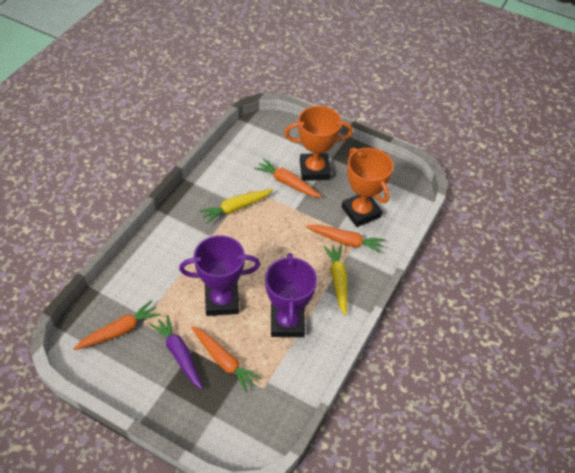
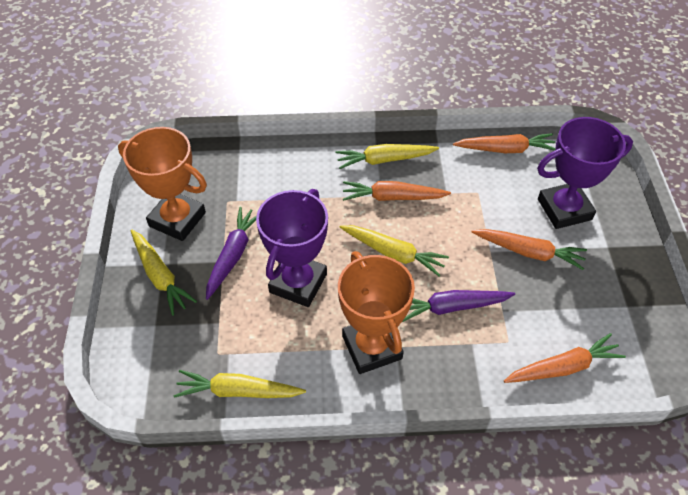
purple carrot: [150,315,203,390] = 1 -> [206,207,257,300] [402,290,515,322] = 2
yellow carrot: [199,189,273,224] [323,244,348,316] = 2 -> [130,229,197,316] [174,370,306,398] [336,144,439,169] [340,225,449,277] = 4

